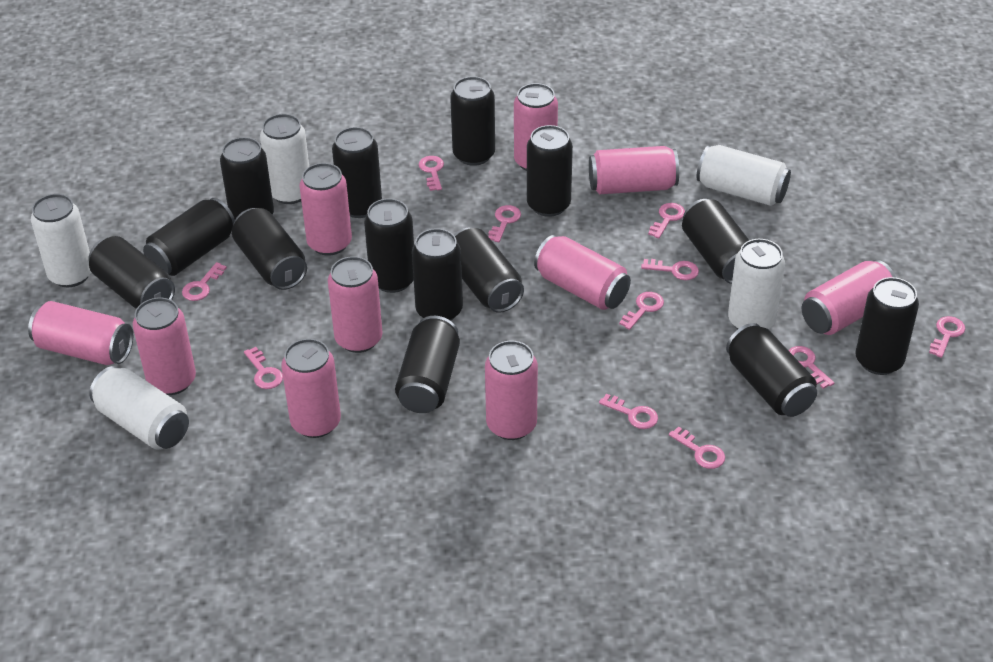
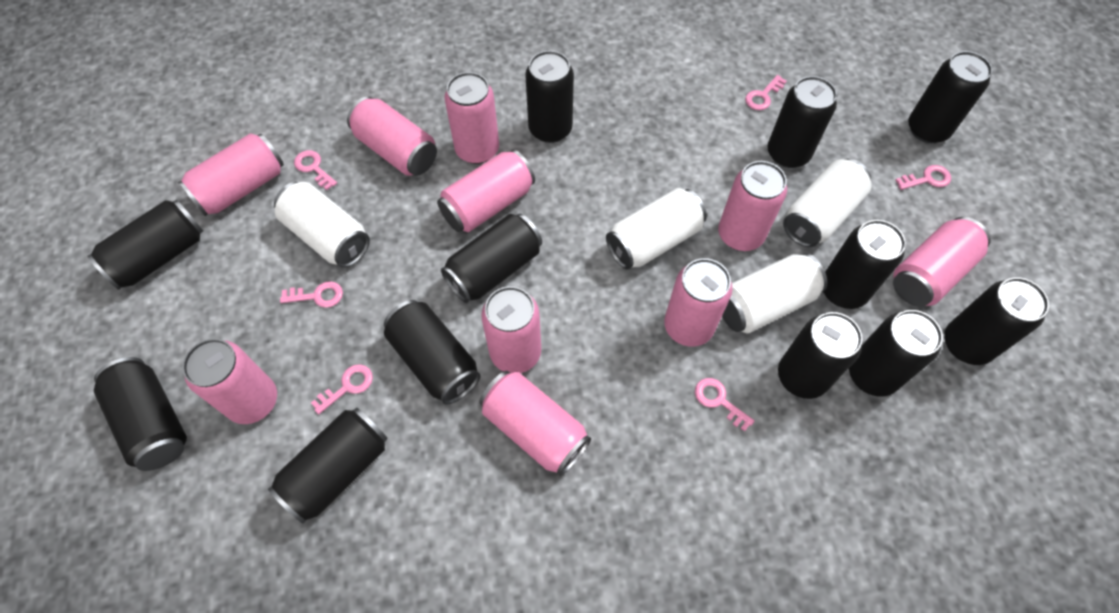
black can: [89,236,175,309] [143,198,235,276] [220,137,274,219] [232,208,307,290] [332,127,382,218] [364,199,414,293] [395,316,460,413] [412,228,463,321] [450,76,495,166] [453,228,524,313] [527,125,573,217] [682,199,749,284] [726,323,817,417] [855,277,919,375] = 14 -> [87,200,203,290] [94,357,187,471] [268,408,388,524] [384,300,480,405] [441,214,542,303] [525,51,574,143] [767,76,837,168] [778,312,863,399] [823,220,906,309] [849,310,943,397] [908,51,992,143] [944,277,1049,365] = 12
pink key: [182,262,227,301] [244,347,283,389] [419,156,444,191] [488,205,521,242] [599,393,658,429] [619,292,664,330] [641,259,699,280] [648,203,685,239] [669,426,725,469] [788,346,834,389] [929,316,965,358] = 11 -> [280,281,343,308] [294,150,337,190] [311,364,373,415] [695,378,755,431] [745,75,787,110] [896,165,951,190] = 6
white can: [31,194,91,287] [89,366,189,450] [260,114,309,204] [697,145,791,206] [728,239,785,329] = 5 -> [274,182,370,268] [606,188,707,270] [722,253,827,333] [783,159,872,247] = 4

